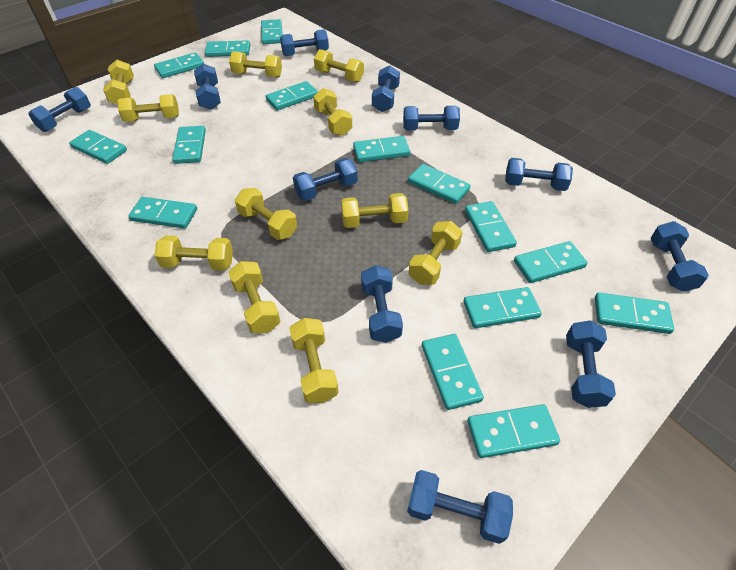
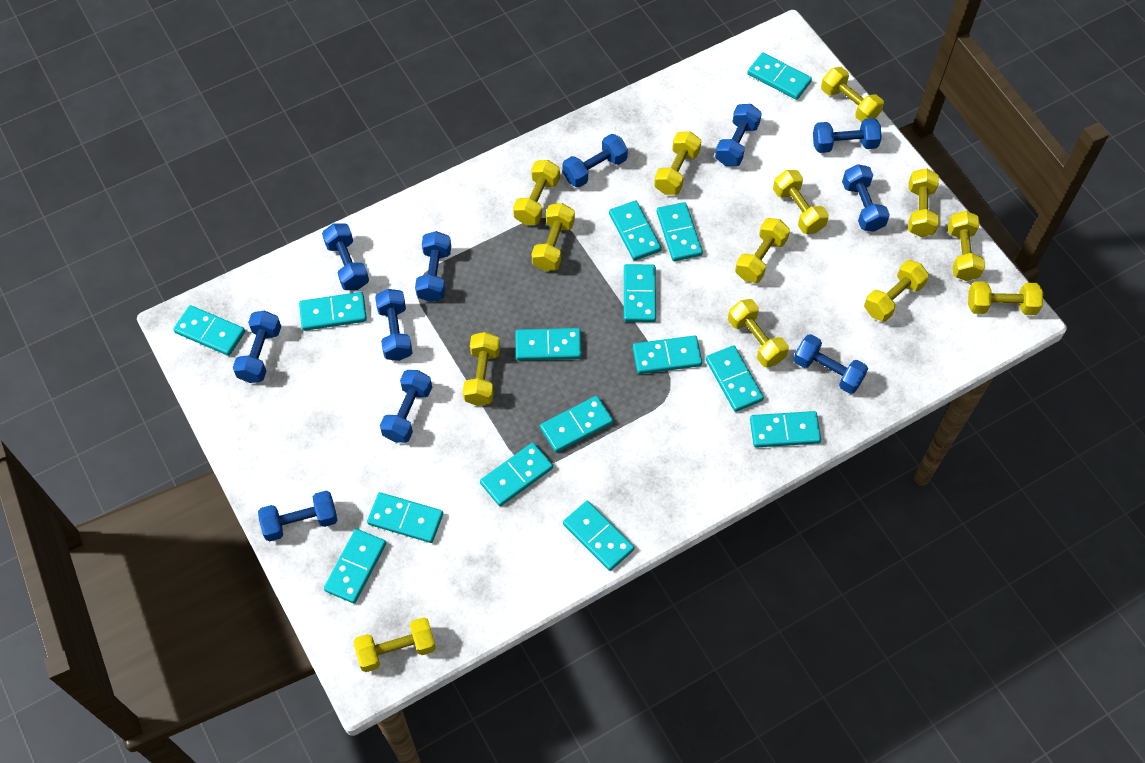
yellow dumbbell: [103,60,134,104] [118,94,179,122] [155,235,233,271] [228,261,280,333] [229,51,282,78] [235,188,297,240] [289,318,339,403] [313,88,352,136] [314,49,364,82] [341,193,409,228] [409,221,462,285] = 11 -> [354,617,436,672] [463,332,500,406] [513,160,560,225] [532,203,575,271] [654,131,701,195] [728,299,789,367] [735,218,790,283] [773,170,829,234] [821,67,884,122] [864,260,929,322] [908,168,939,237] [948,211,985,281] [968,281,1043,315] = 13

